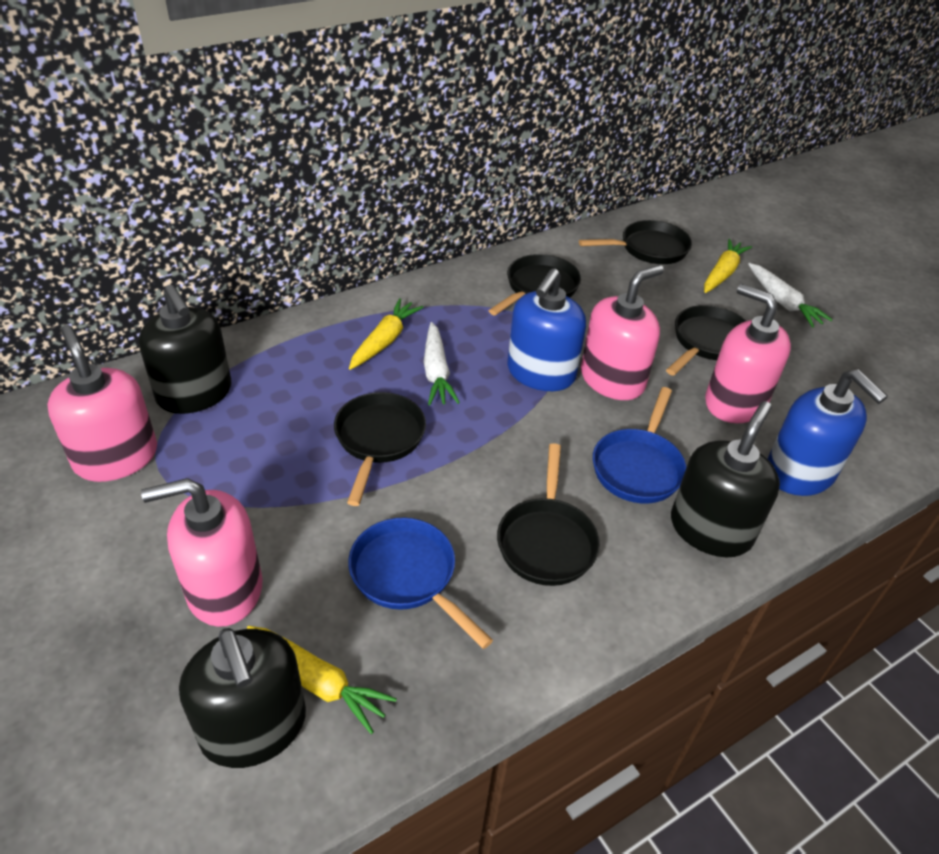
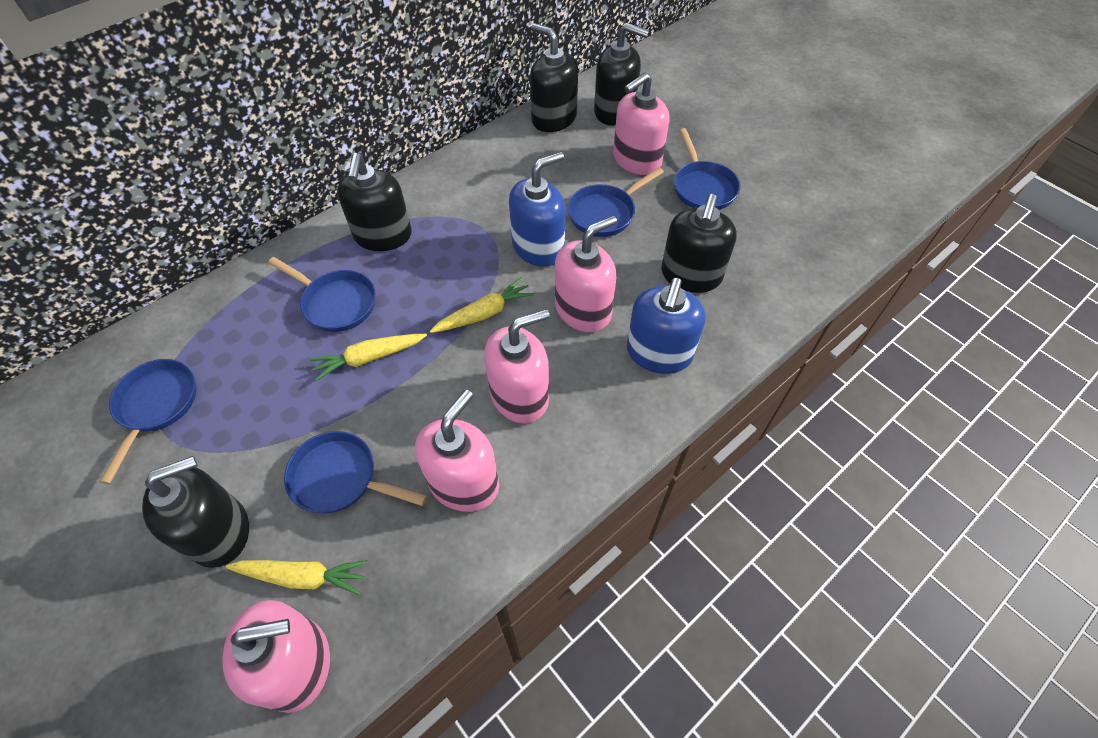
black pan: [334,392,426,506] [489,254,581,316] [497,443,600,586] [579,220,692,264] [666,305,746,376] = 5 -> none = 0
black soap dispenser: [139,285,231,414] [179,628,306,768] [671,401,780,557] = 3 -> [142,456,249,568] [337,153,412,251] [530,24,578,132] [594,23,649,126] [661,194,737,293] = 5
blue pan: [348,518,493,649] [593,387,686,503] = 2 -> [100,359,197,484] [268,257,376,332] [284,431,427,514] [567,167,664,237] [674,128,740,210] = 5
pink soap dispenser: [47,325,157,482] [141,478,263,627] [581,265,664,400] [705,284,791,423] = 4 -> [222,600,330,713] [415,390,499,512] [484,309,550,423] [555,215,617,332] [613,72,670,175] = 5
white carrot: [424,322,460,405] [748,263,833,327] = 2 -> none = 0

